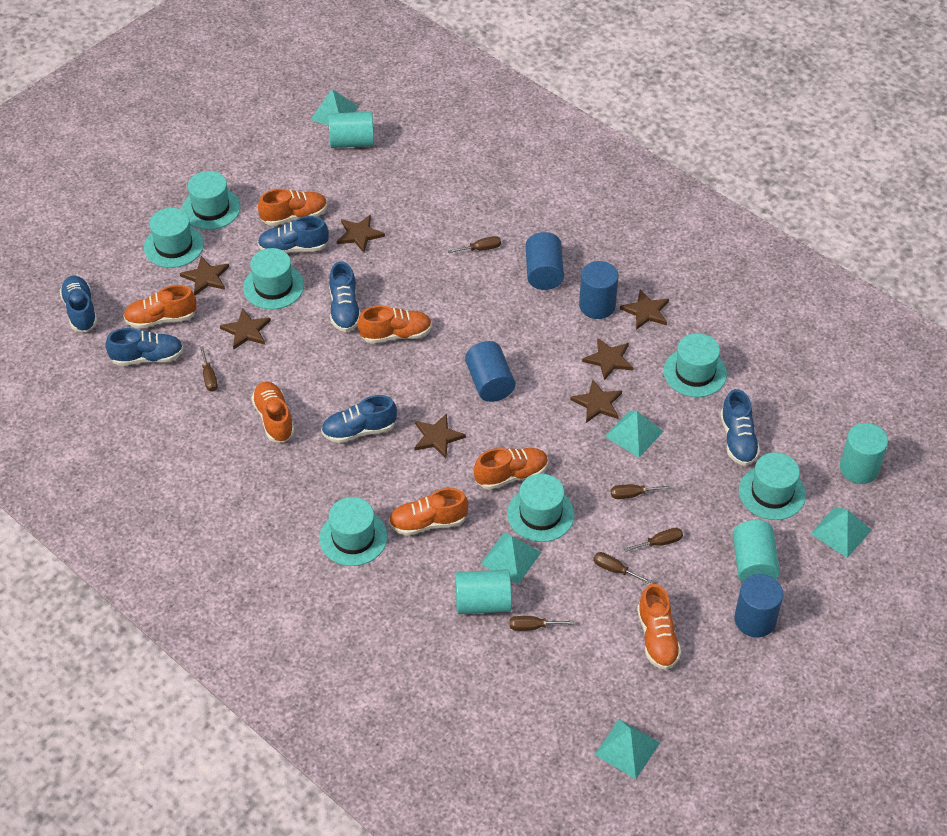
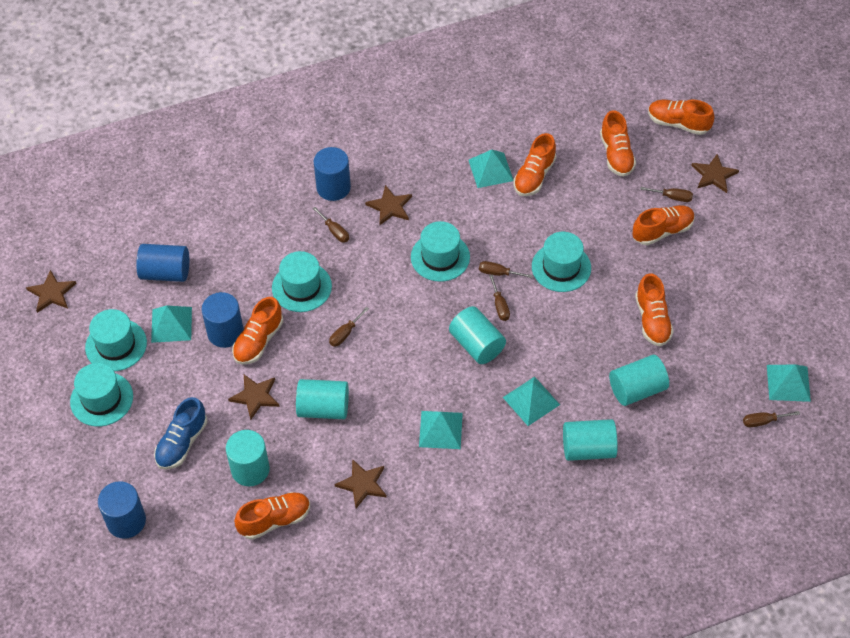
blue shoe: [59,276,98,332] [105,328,184,366] [258,216,329,253] [321,395,397,443] [329,261,361,332] [720,389,760,466] = 6 -> [154,397,208,470] = 1
brown star: [180,256,229,295] [220,309,271,349] [337,215,385,253] [414,413,466,458] [570,380,622,423] [582,338,634,380] [620,289,669,330] = 7 -> [26,270,77,313] [228,375,280,420] [335,459,387,508] [365,185,412,225] [691,154,739,193] = 5
turquoise cylinder: [328,111,374,148] [455,570,512,614] [733,520,780,582] [840,423,888,484] = 4 -> [226,430,270,486] [296,379,349,419] [449,306,506,364] [563,419,618,461] [609,355,669,406] = 5
turquoise hat: [144,208,204,268] [182,171,241,230] [243,248,304,309] [319,497,387,566] [507,474,575,542] [664,333,727,397] [739,452,806,520] = 7 -> [70,363,133,426] [85,309,147,371] [272,251,332,312] [411,221,470,282] [532,232,591,292] = 5

